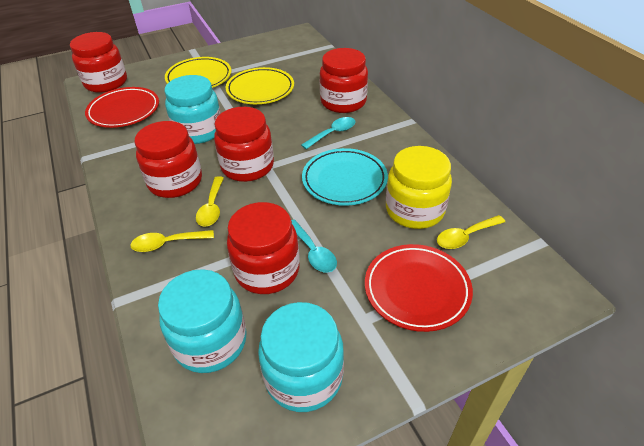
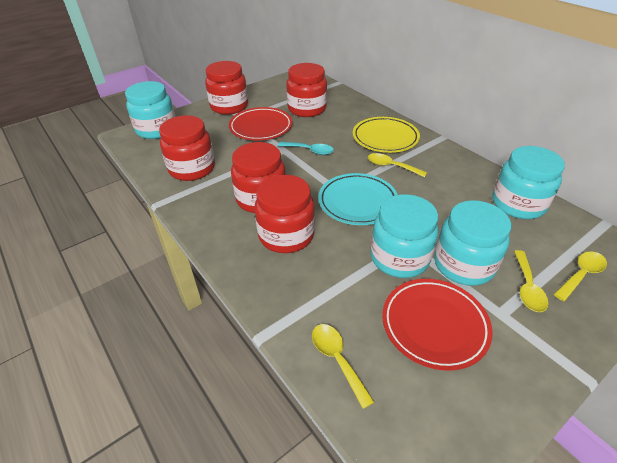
turquoise jar: [158,269,247,373] [165,75,221,144] [258,302,344,412] = 3 -> [125,81,176,139] [371,194,439,278] [434,200,511,286] [492,146,565,219] = 4
turquoise spoon: [291,220,337,273] [301,117,355,149] = 2 -> [278,142,334,155] = 1
yellow jar: [386,146,452,229] = 1 -> none = 0
yellow plate: [165,57,231,88] [226,67,294,104] = 2 -> [353,117,420,153] = 1
yellow spoon: [130,230,214,252] [196,176,224,227] [437,215,505,249] = 3 -> [312,324,374,409] [368,153,427,177] [514,250,549,312] [554,252,607,301] = 4

